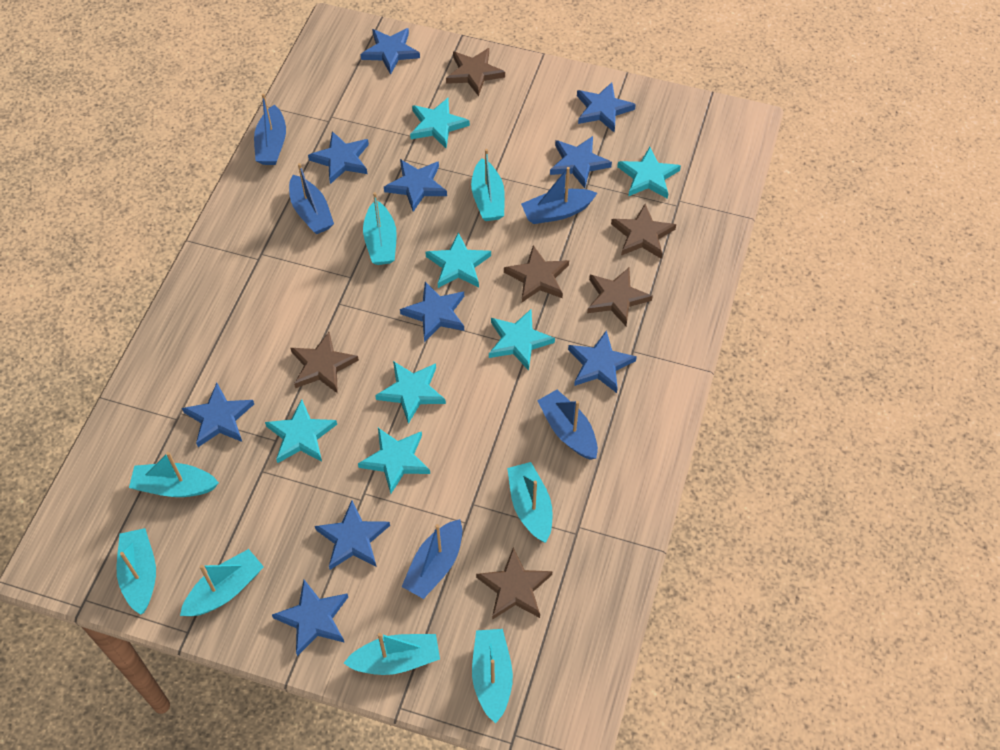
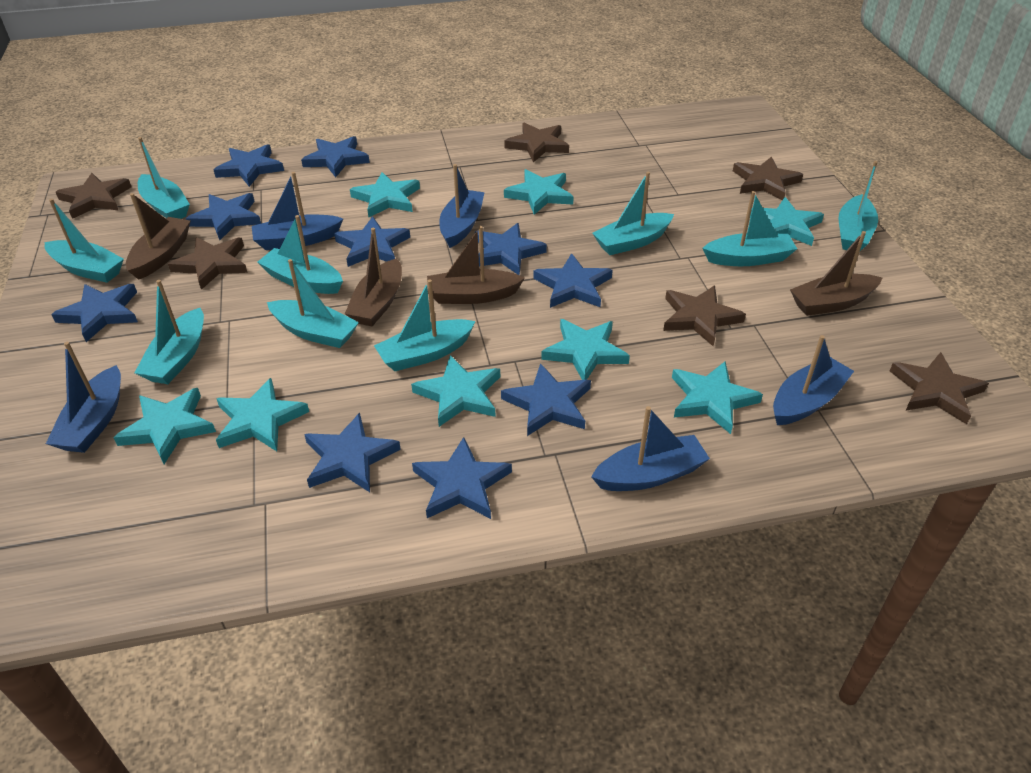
brown boat: none = 0 -> [126,193,191,280] [345,228,402,326] [427,226,525,304] [790,231,882,316] = 4
turquoise boat: [117,528,156,615] [129,452,219,497] [180,549,264,616] [343,633,440,675] [363,192,397,265] [471,149,505,221] [472,629,513,724] [507,462,553,543] = 8 -> [45,199,124,283] [134,280,204,384] [138,137,190,219] [258,215,343,294] [267,259,359,348] [374,279,476,371] [592,172,674,255] [703,191,797,266] [839,161,878,251] = 9
turquoise star: [265,399,337,463] [358,428,430,494] [375,361,446,424] [410,98,470,148] [425,233,491,288] [489,309,555,371] [617,147,681,199] = 7 -> [113,388,216,464] [216,378,309,451] [350,172,420,217] [411,355,500,427] [504,169,574,215] [541,319,630,380] [672,362,763,434] [750,197,824,246] = 8

